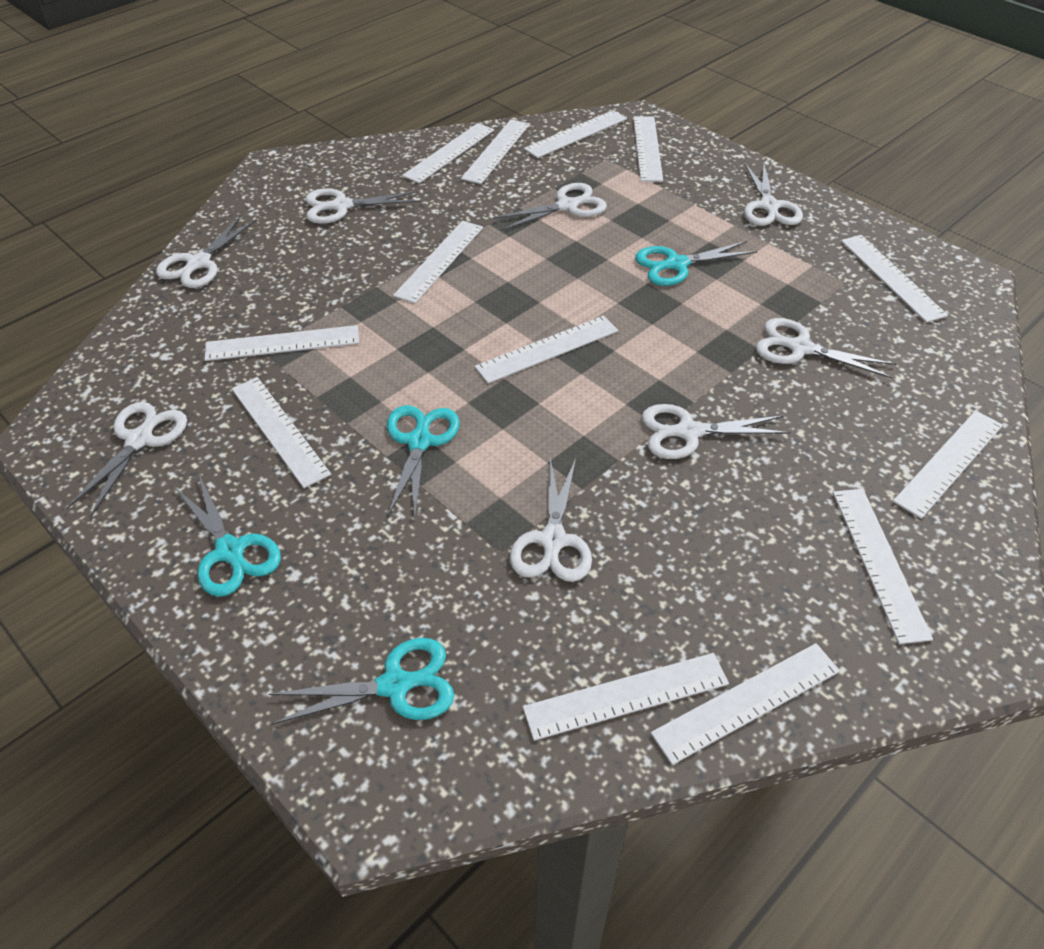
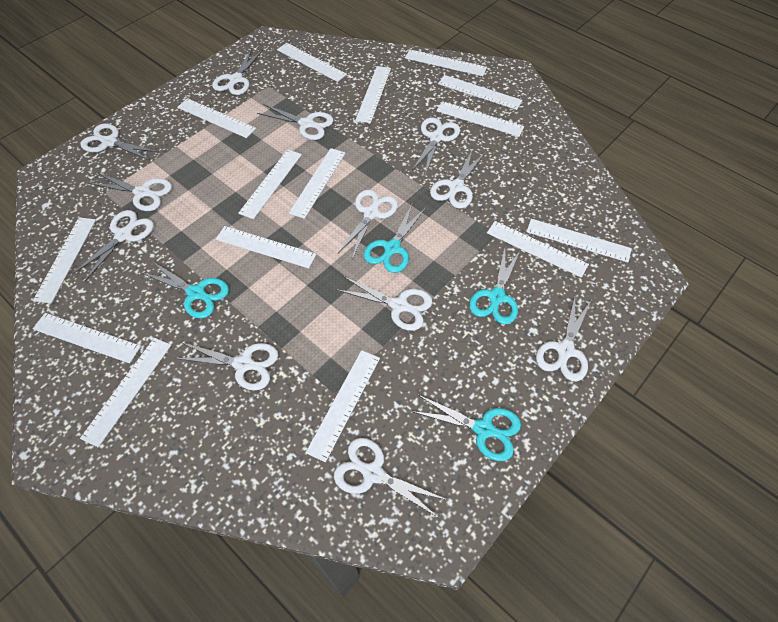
white ruler: [204,325,359,361] [232,377,331,488] [393,221,483,304] [402,123,494,183] [461,119,530,184] [475,316,618,384] [523,653,729,741] [524,110,627,158] [633,116,663,182] [651,643,840,765] [833,489,933,644] [841,235,948,323] [893,410,1003,519] = 13 -> [33,217,96,304] [33,313,141,363] [80,338,171,447] [177,98,256,138] [216,226,317,268] [238,149,302,219] [277,43,347,82] [289,148,346,219] [306,350,380,462] [355,66,391,123] [405,50,487,76] [436,101,524,137] [438,75,522,110] [487,221,589,278] [526,219,632,263] = 15
white scissors: [66,402,187,517] [156,215,257,288] [306,188,420,224] [493,183,607,231] [510,458,592,582] [642,404,791,459] [744,162,803,226] [756,318,896,378] = 8 -> [72,210,154,282] [80,124,159,161] [88,172,172,211] [174,342,278,391] [212,49,263,95] [257,104,333,140] [334,438,447,519] [337,276,432,331] [338,190,398,259] [412,118,460,175] [430,148,486,209] [536,297,591,381] = 12

